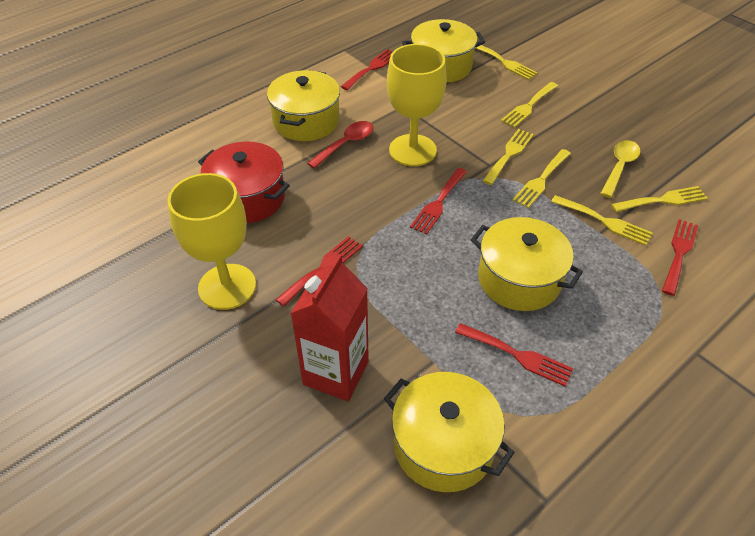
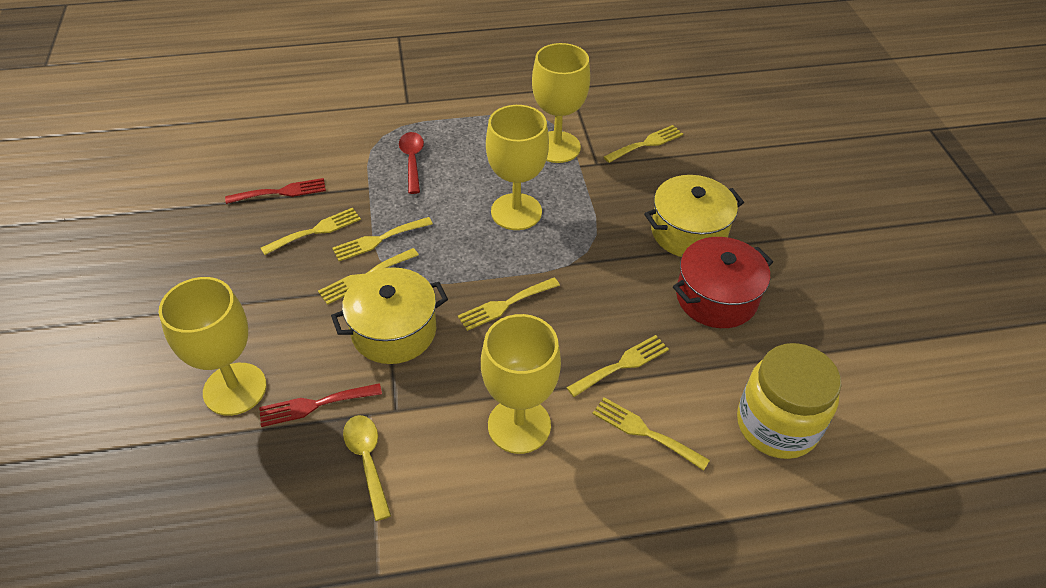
red carton: [290,254,369,401] = 1 -> none = 0
red fork: [276,236,363,306] [341,49,392,90] [410,168,467,234] [455,323,573,387] [662,219,698,296] = 5 -> [225,178,326,204] [259,383,382,427] = 2
yellow fork: [475,45,538,80] [483,129,534,185] [501,82,558,128] [512,149,571,208] [551,195,652,246] [611,186,708,212] = 6 -> [260,208,361,255] [318,248,419,305] [332,217,433,261] [458,278,560,331] [566,335,669,397] [592,397,710,471] [604,125,683,163] = 7
yellow goblet: [167,173,256,310] [387,44,447,166] = 2 -> [159,277,267,416] [481,314,561,454] [486,105,549,230] [532,43,590,163] = 4
yellow jar: none = 0 -> [737,343,842,459] = 1
yellow pot: [267,70,340,141] [384,372,515,492] [402,19,485,83] [471,217,583,311] = 4 -> [331,267,448,364] [644,175,744,257] = 2

